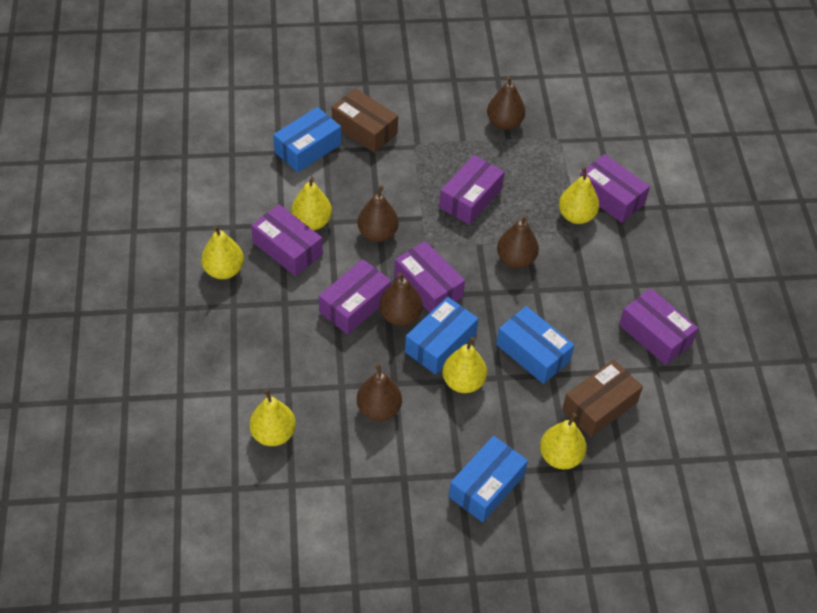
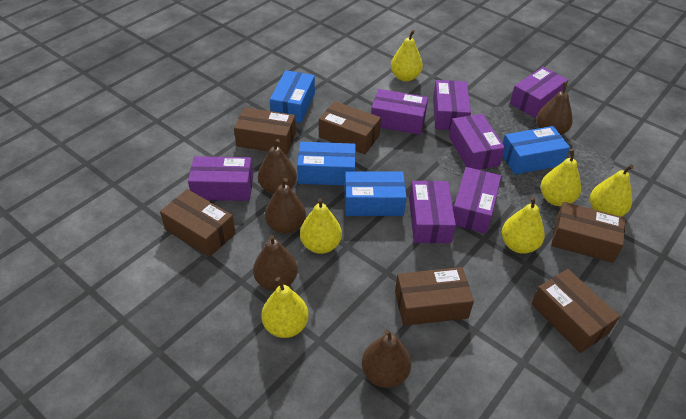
brown box: [332,88,398,153] [562,359,643,438] = 2 -> [160,189,235,257] [234,107,296,154] [319,101,381,154] [395,267,474,326] [531,269,620,353] [551,202,625,263] = 6
purple box: [251,204,323,276] [319,259,392,335] [394,241,465,313] [439,155,504,225] [580,154,650,223] [619,288,698,365] = 6 -> [188,156,253,201] [371,89,428,135] [409,181,456,243] [433,80,471,130] [449,114,505,170] [453,167,501,234] [510,67,568,118] = 7

